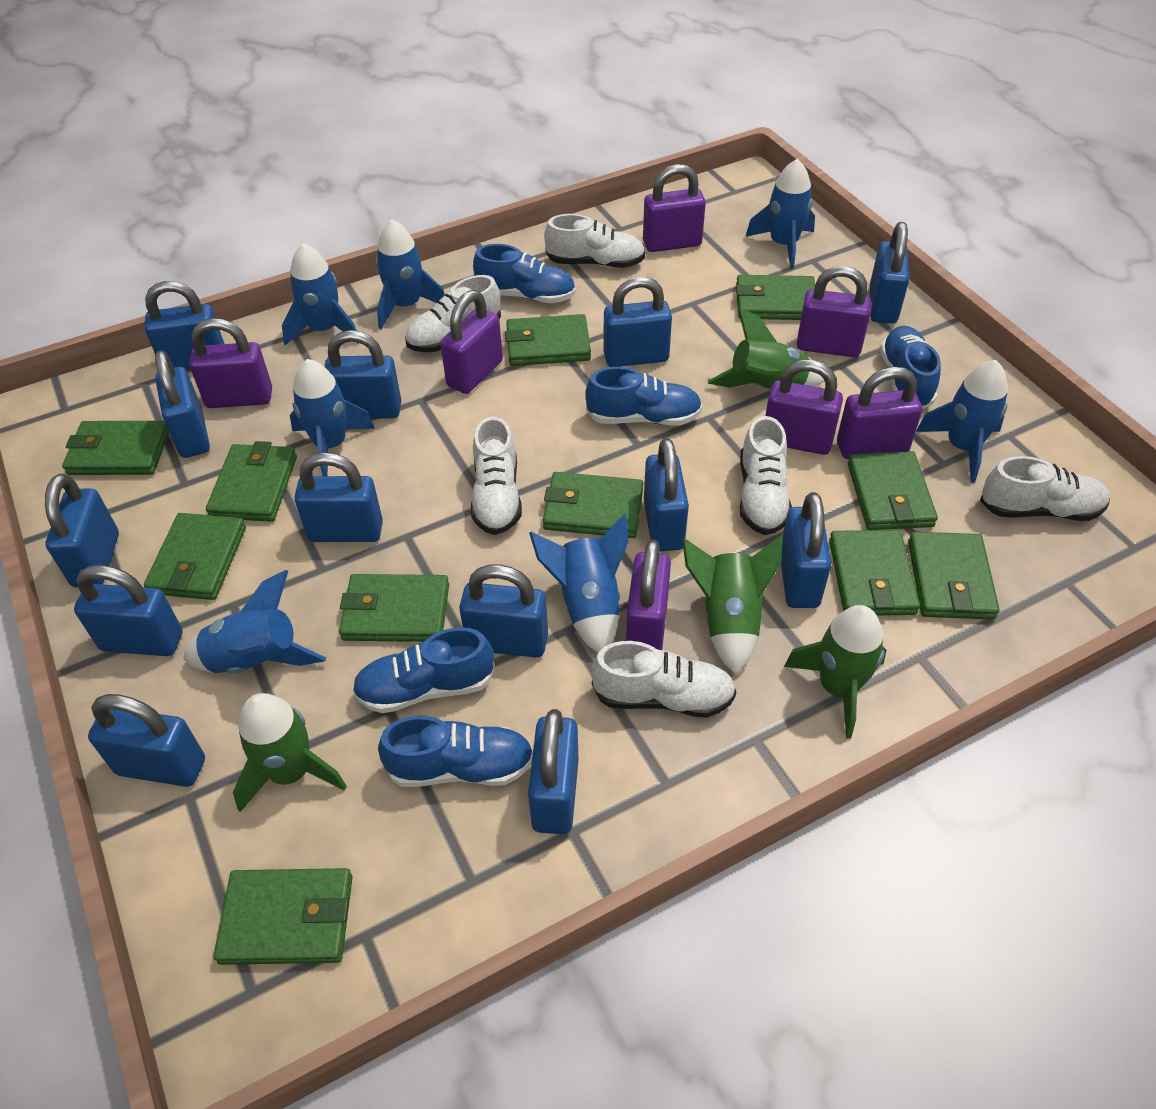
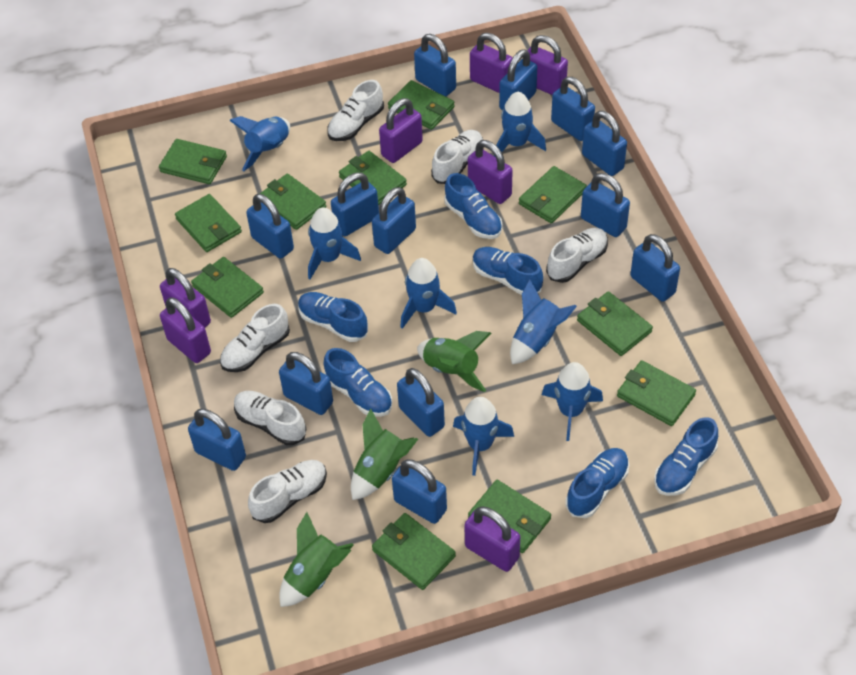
blue shoe: [352,627,495,713] [378,716,533,787] [473,244,575,303] [585,367,702,425] [880,326,941,409] = 5 -> [298,292,368,342] [323,348,392,417] [444,173,502,239] [473,247,543,295] [566,448,629,518] [654,417,718,496] = 6
green rocket: [233,693,347,812] [682,535,783,675] [708,307,824,390] [784,605,886,739] = 4 -> [279,512,354,607] [351,408,418,500] [417,331,491,392] = 3

